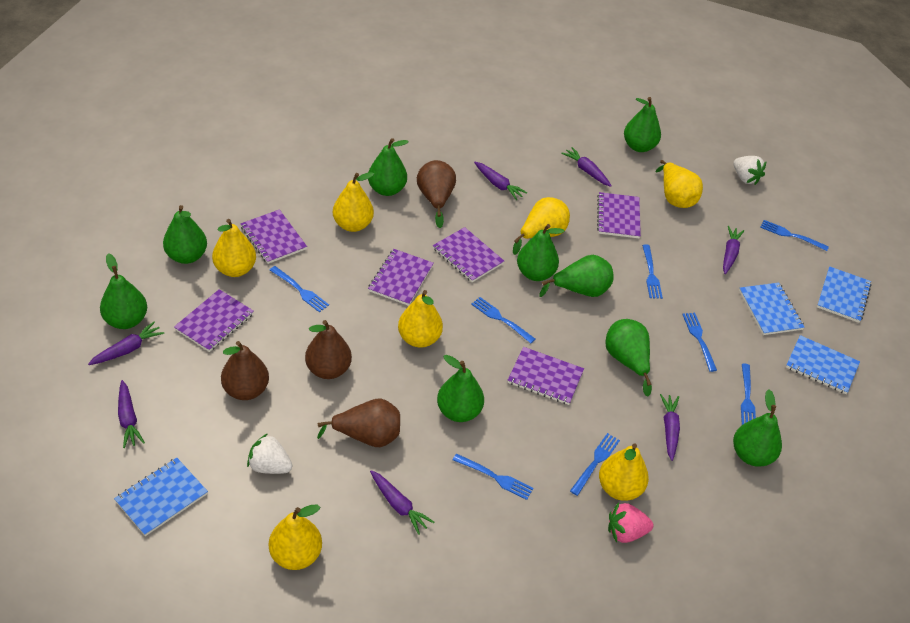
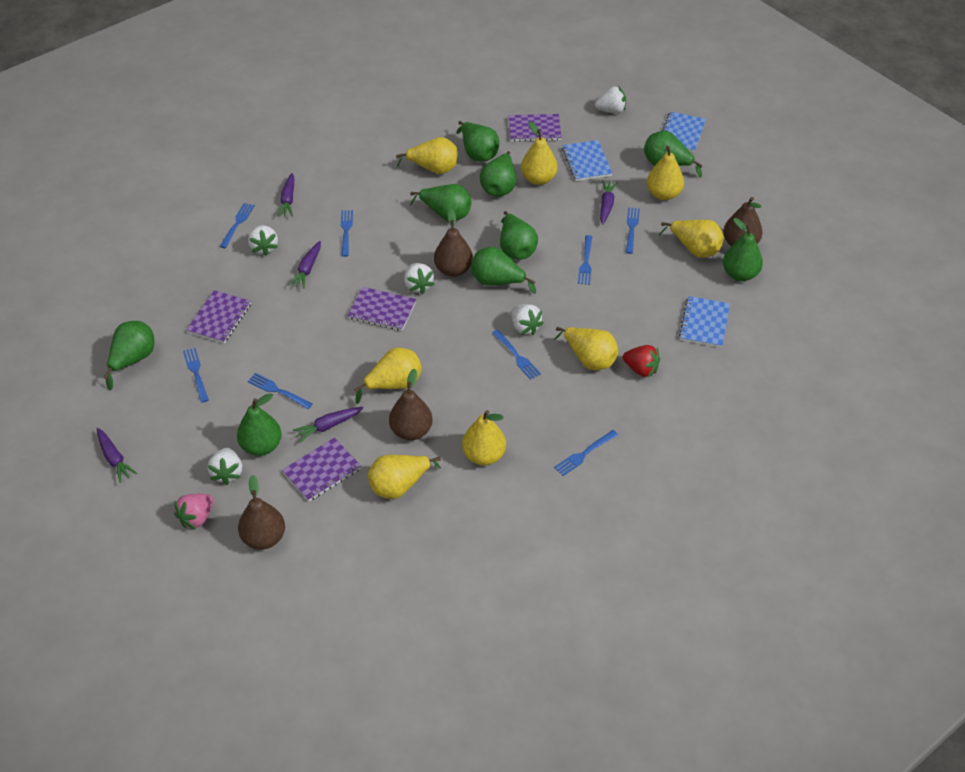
blue notebook: [114,458,208,536] [739,283,805,335] [786,335,860,394] [817,266,872,322] = 4 -> [562,140,613,181] [662,111,706,152] [679,296,730,348] = 3
purple carrot: [88,322,164,365] [118,380,145,448] [370,470,434,535] [474,162,528,200] [561,147,612,187] [660,394,680,461] [723,226,744,274] = 7 -> [97,428,137,483] [277,173,295,216] [289,241,321,289] [293,407,364,443] [600,180,618,225] = 5
purple notebook: [174,289,254,352] [241,209,307,264] [368,249,434,306] [433,227,504,282] [508,347,584,405] [597,192,641,238] = 6 -> [186,290,251,343] [282,438,361,501] [348,287,416,331] [508,114,562,142] = 4
red strawberry: none = 0 -> [623,345,660,377] = 1
white strawberry: [247,433,292,474] [733,156,766,185] = 2 -> [208,448,242,485] [248,225,278,256] [404,263,434,294] [511,304,544,335] [595,86,626,113] = 5
yellow pear: [212,219,256,277] [269,505,322,570] [333,172,374,232] [398,290,443,347] [513,197,570,255] [599,443,649,501] [655,160,703,208] = 7 -> [354,347,422,404] [368,455,441,499] [396,137,458,174] [462,410,506,465] [521,121,558,185] [554,327,618,370] [647,146,684,200] [658,220,724,258] = 8

